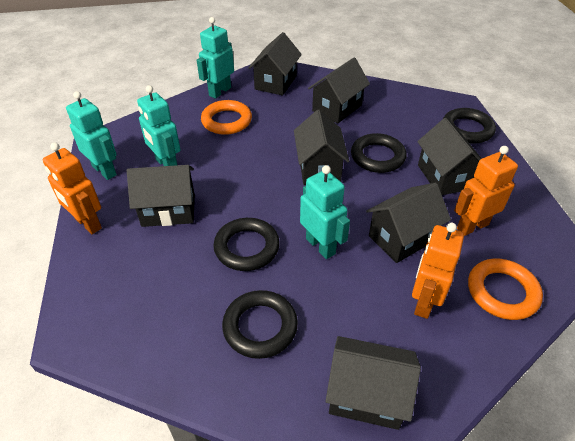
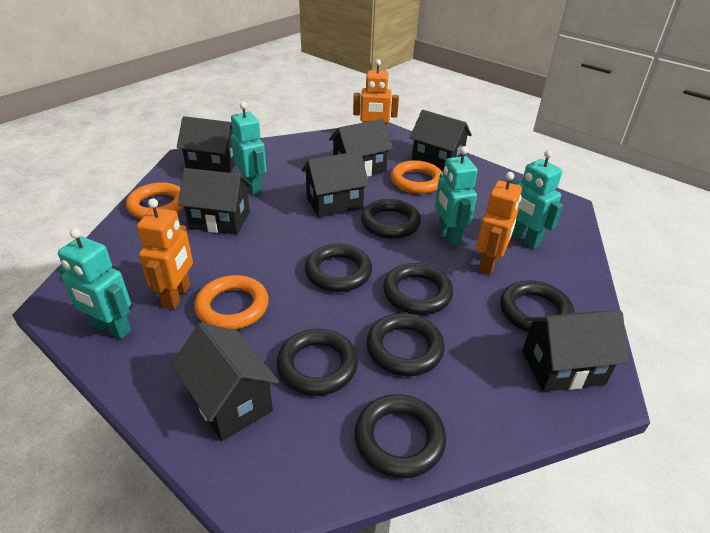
black ring: [213,218,280,271] [222,290,298,359] [351,133,406,173] [444,108,496,144] = 4 -> [277,329,358,396] [305,244,372,292] [354,394,446,478] [361,199,421,239] [366,313,445,376] [383,263,453,315] [500,280,575,332] = 7
orange ring: [201,100,252,135] [468,259,543,320] = 2 -> [126,182,184,219] [194,275,269,330] [390,160,443,194] = 3

